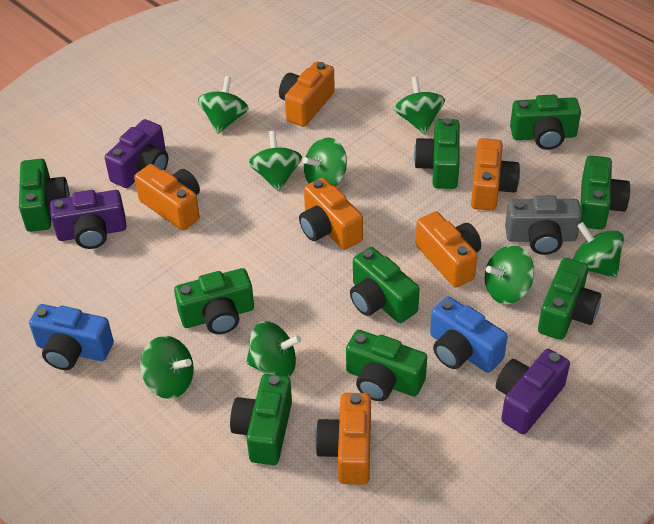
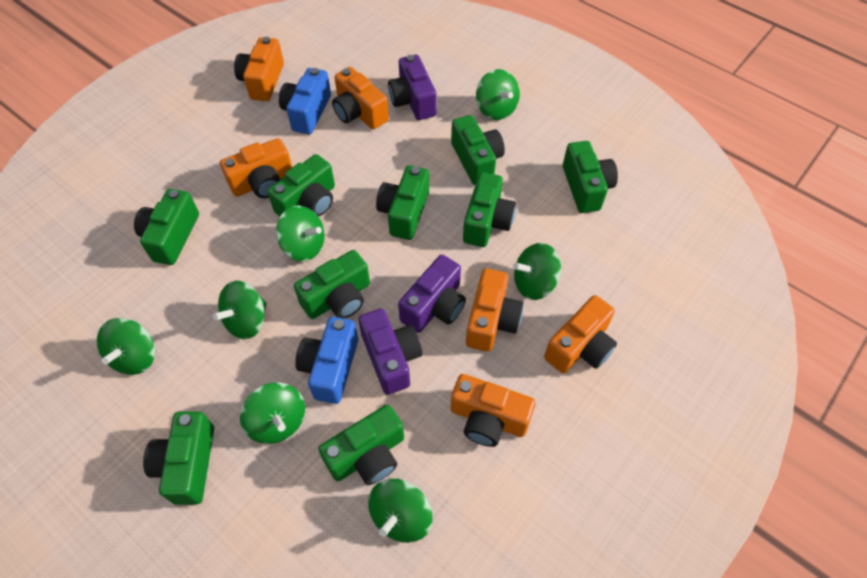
green spinning top: [140,336,194,399] [198,76,249,134] [246,321,301,377] [248,131,302,192] [303,138,347,187] [394,76,445,134] [485,245,534,304] [573,222,624,278] = 8 -> [97,318,155,375] [213,281,267,339] [240,383,305,444] [276,206,325,261] [368,478,432,543] [476,69,520,120] [513,243,561,300] = 7
grey camera: [505,195,582,255] = 1 -> none = 0

